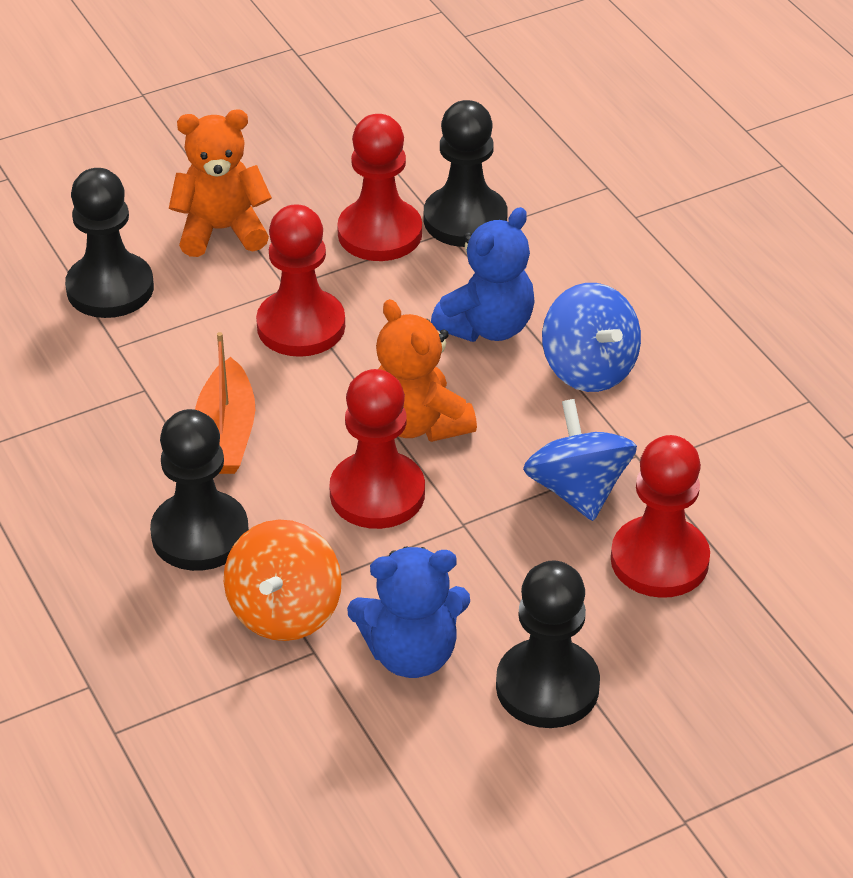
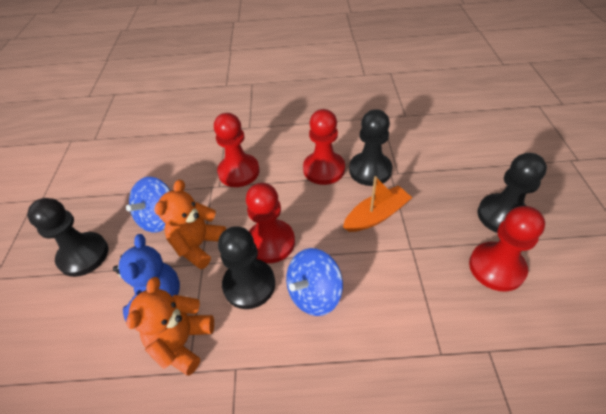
blue teddy bear: [347,547,470,678] [431,207,535,342] = 2 -> [113,234,180,321] = 1
orange spinning top: [224,520,342,641] = 1 -> none = 0

